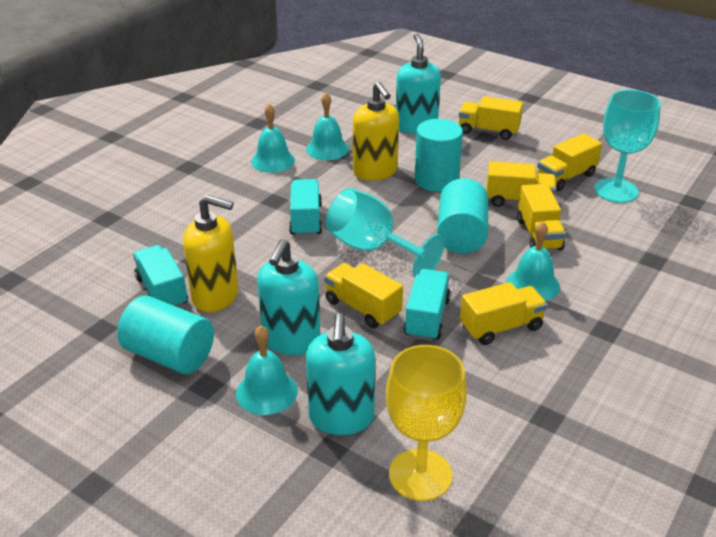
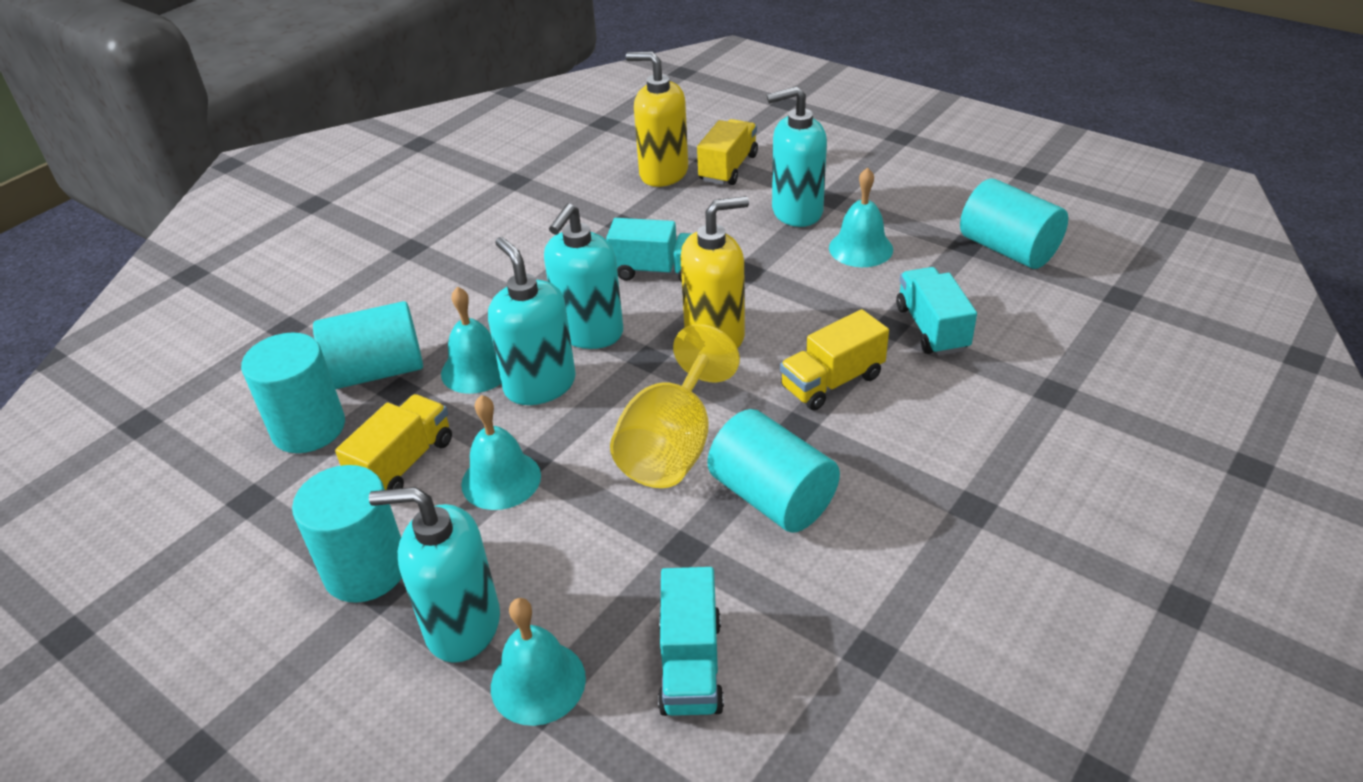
turquoise cylinder: [117,296,214,374] [414,119,463,192] [437,178,488,254] = 3 -> [241,332,345,453] [292,465,402,603] [313,301,423,389] [707,409,840,532] [960,179,1068,269] = 5
turquoise goblet: [326,188,444,277] [594,90,661,203] = 2 -> none = 0
turquoise soap dispenser: [257,239,320,355] [306,313,375,435] [396,33,441,134] = 3 -> [369,487,500,663] [488,237,576,405] [544,203,623,349] [767,86,827,227] = 4
yellow truck: [324,263,403,328] [459,96,523,140] [460,282,547,345] [486,161,557,207] [517,184,566,250] [536,133,602,191] = 6 -> [335,394,452,490] [697,119,758,185] [780,309,889,410] = 3

